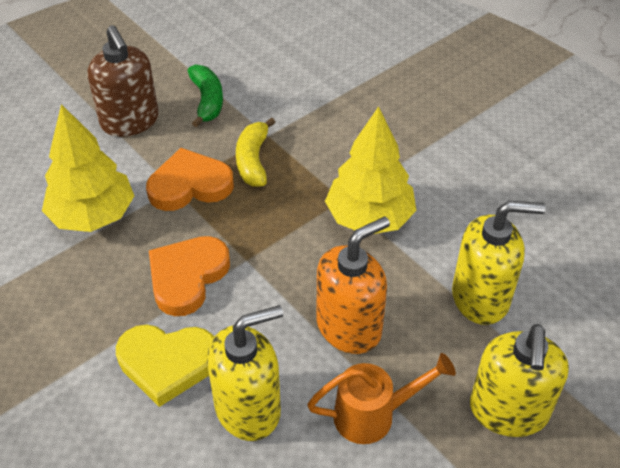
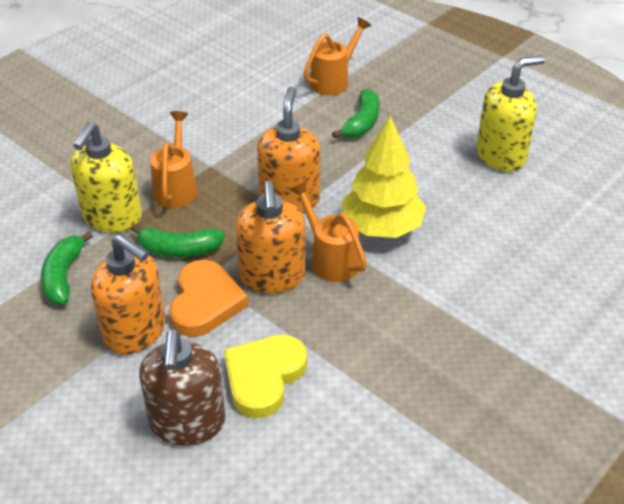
green banana: [188,64,223,128] = 1 -> [41,231,93,305] [131,224,225,257] [332,89,380,138] = 3
orange heart: [146,148,234,211] [149,236,230,316] = 2 -> [169,260,248,337] = 1
orange soap dispenser: [316,216,390,354] = 1 -> [91,234,166,355] [236,181,305,293] [257,87,320,213] = 3
orange watering can: [307,353,456,444] = 1 -> [150,111,197,208] [290,181,367,282] [303,17,371,95] = 3
yellow banana: [236,118,276,187] = 1 -> none = 0
yellow soap dispenser: [207,305,283,441] [452,201,545,325] [470,324,569,437] = 3 -> [70,122,142,232] [476,55,545,172] = 2
yellow tree: [42,104,134,232] [325,106,417,234] = 2 -> [342,116,426,238] = 1

